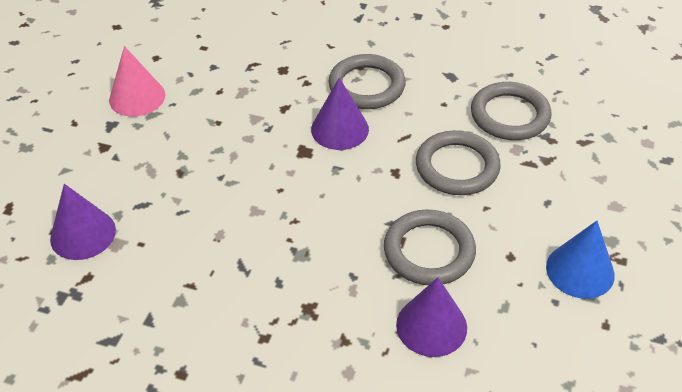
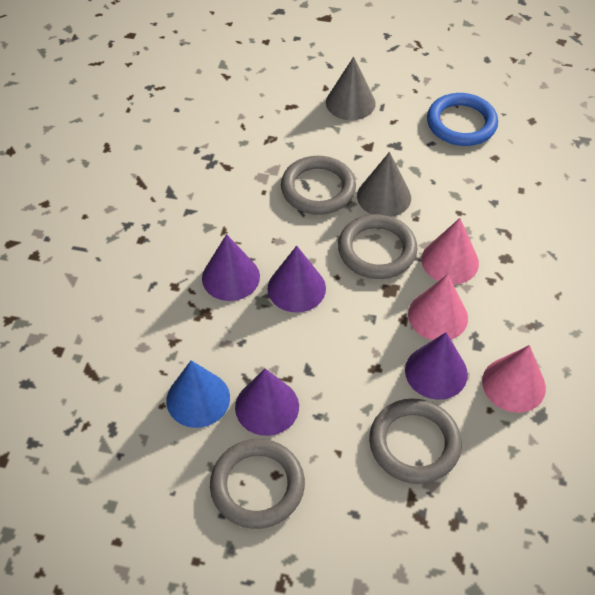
blue ring: none = 0 -> [427,93,498,146] = 1
grey cone: none = 0 -> [326,57,375,120] [357,152,411,217] = 2
pink cone: [109,46,165,117] = 1 -> [408,274,468,340] [421,218,479,285] [482,345,546,413] = 3
purple cone: [50,184,116,260] [311,78,369,150] [396,277,467,357] = 3 -> [202,234,260,301] [235,368,299,436] [267,246,326,313] [405,332,468,400] = 4

